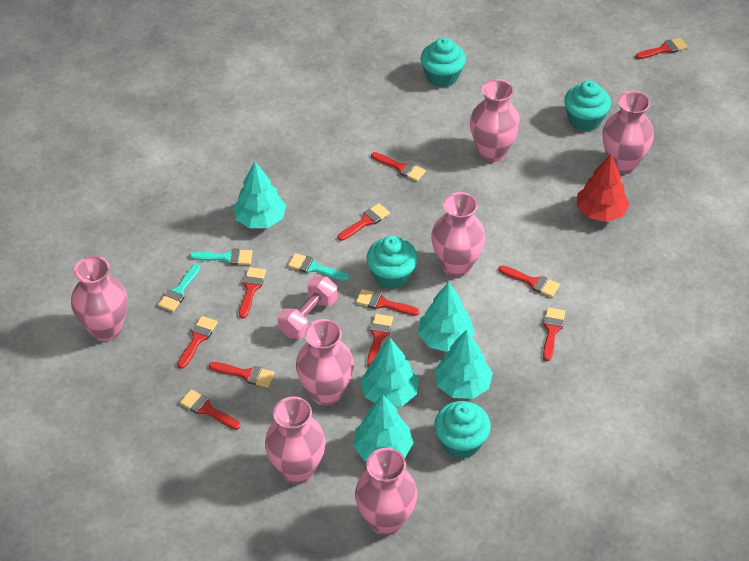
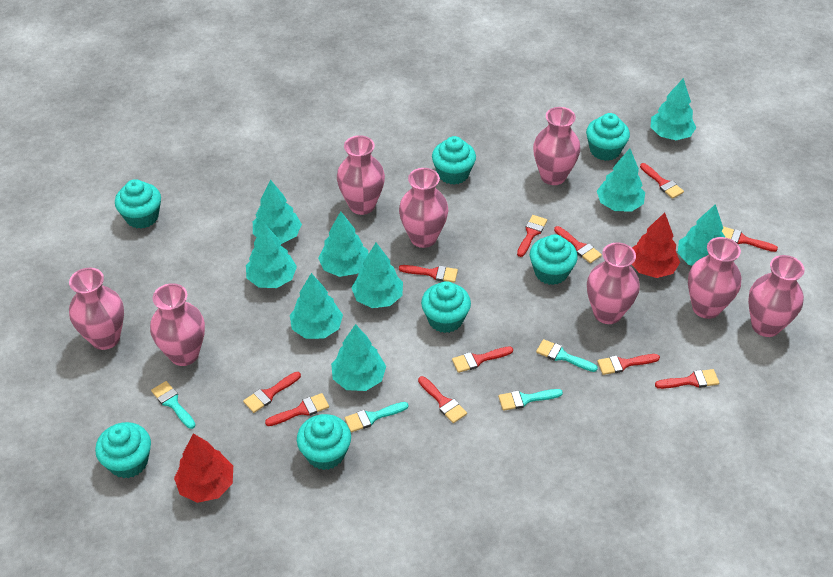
pink dumbbell: [277,276,338,339] = 1 -> none = 0
pink vase: [71,256,128,341] [265,397,326,484] [296,319,354,406] [355,448,417,535] [431,192,485,277] [470,79,520,162] [603,91,654,174] = 7 -> [69,268,124,350] [150,283,205,366] [337,135,385,215] [399,168,448,248] [533,107,580,185] [587,242,640,324] [688,237,741,319] [748,255,805,337] = 8
red tree: [577,154,630,222] = 1 -> [174,433,233,503] [632,212,680,278] = 2
turquoise brush: [158,264,200,312] [190,249,252,265] [288,253,349,281] = 3 -> [151,381,195,429] [345,402,409,432] [498,389,563,411] [536,339,598,372] = 4
turquoise cupcake: [366,236,418,289] [421,37,466,87] [434,401,491,459] [564,80,611,131] = 4 -> [95,422,151,478] [115,179,161,229] [297,414,351,470] [421,281,471,333] [432,136,476,185] [530,234,578,285] [586,113,630,161] = 7
turquoise tree: [233,162,286,228] [353,395,414,462] [360,338,419,407] [418,282,475,352] [434,329,493,399] = 5 -> [246,223,297,288] [253,180,302,244] [290,273,343,339] [318,211,368,277] [331,324,386,391] [351,243,403,308] [597,149,645,212] [651,78,697,140] [678,204,725,266] = 9

